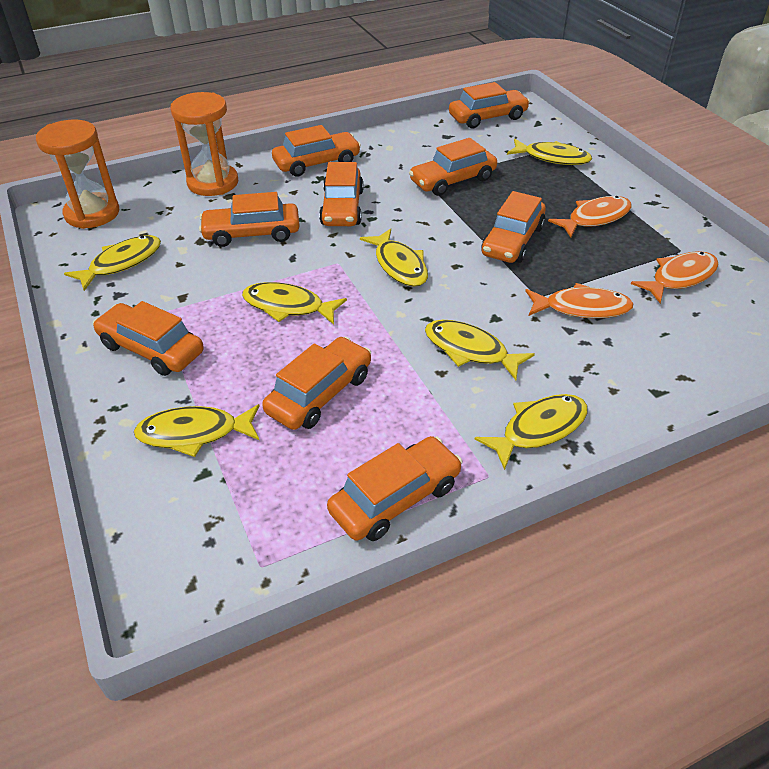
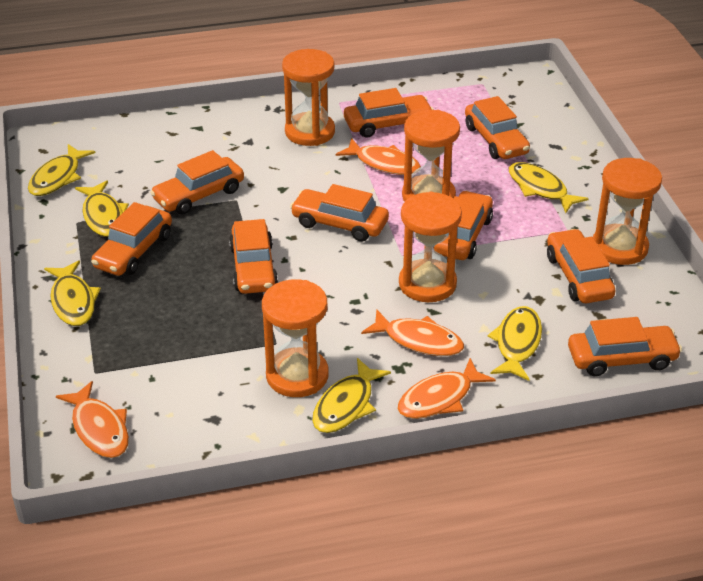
orange fish: [525,283,633,318] [548,196,632,238] [631,251,719,303] = 3 -> [56,381,129,458] [336,138,421,175] [361,310,464,356] [397,358,496,419] = 4
orange hourglass: [36,120,119,229] [171,92,238,196] = 2 -> [262,279,329,397] [282,49,335,146] [399,192,462,302] [402,110,460,202] [593,158,662,265] = 5
yellow fish: [64,235,161,291] [134,404,260,457] [242,282,347,325] [360,229,428,287] [425,320,535,380] [475,394,588,470] [507,139,592,165] = 7 -> [28,144,95,196] [44,260,101,326] [75,180,129,237] [312,358,391,433] [487,306,542,381] [509,162,589,213] = 6

